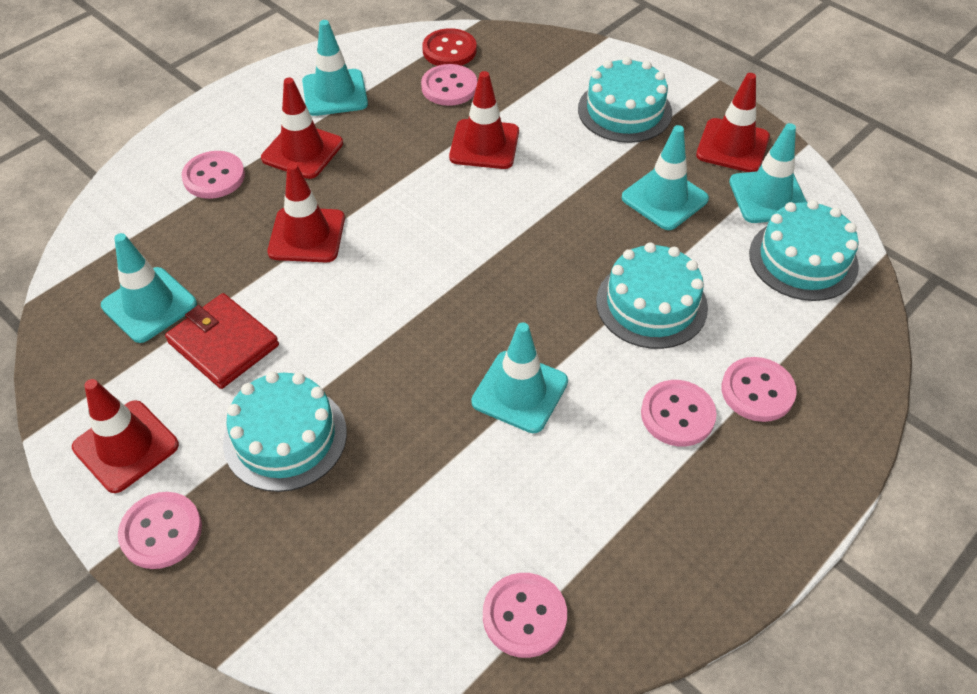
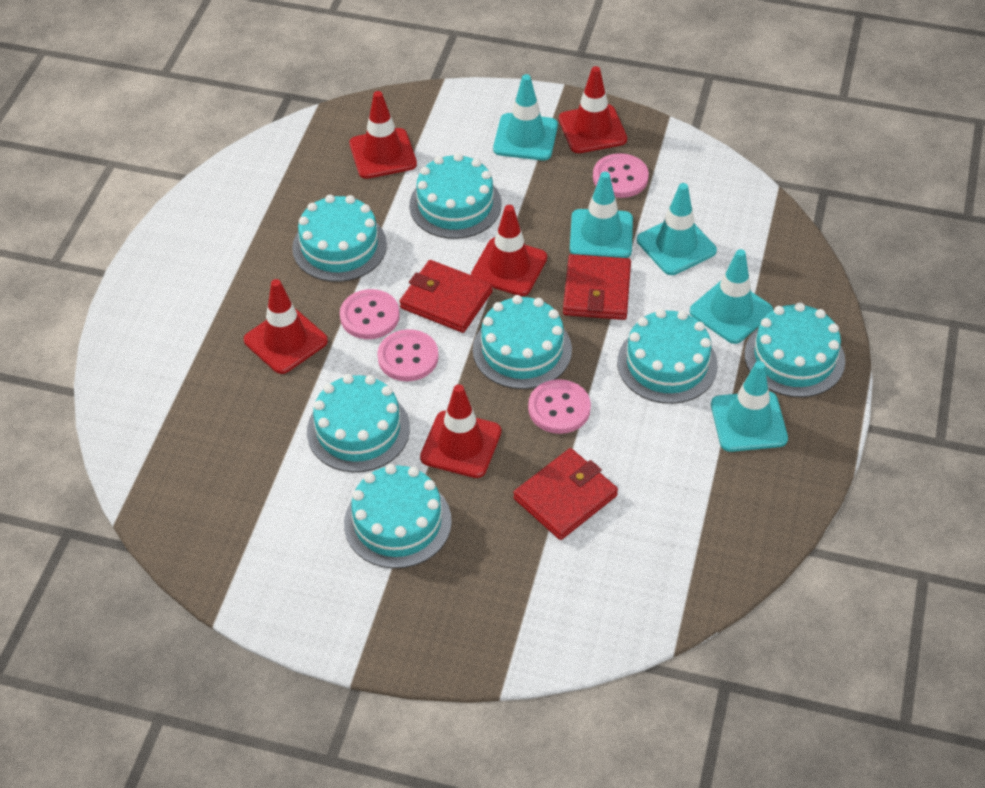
pink button: [118,492,202,569] [181,151,245,199] [421,64,477,106] [483,573,567,658] [641,380,717,447] [721,357,797,422] = 6 -> [340,289,400,339] [377,329,439,381] [528,379,591,434] [593,153,649,198] = 4
red button: [422,28,477,66] = 1 -> none = 0
red wallet: [165,293,279,389] = 1 -> [399,260,493,333] [513,448,618,540] [563,254,631,320] = 3
turquoise cake: [223,371,347,492] [578,57,672,143] [596,243,708,349] [749,200,859,301] = 4 -> [292,195,387,282] [307,374,410,472] [344,464,452,569] [409,153,502,239] [473,295,572,389] [617,309,718,404] [744,302,845,397] = 7

